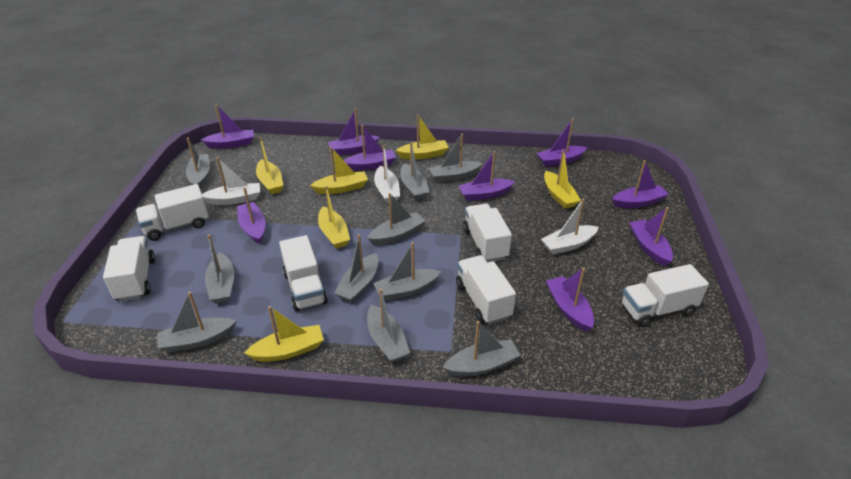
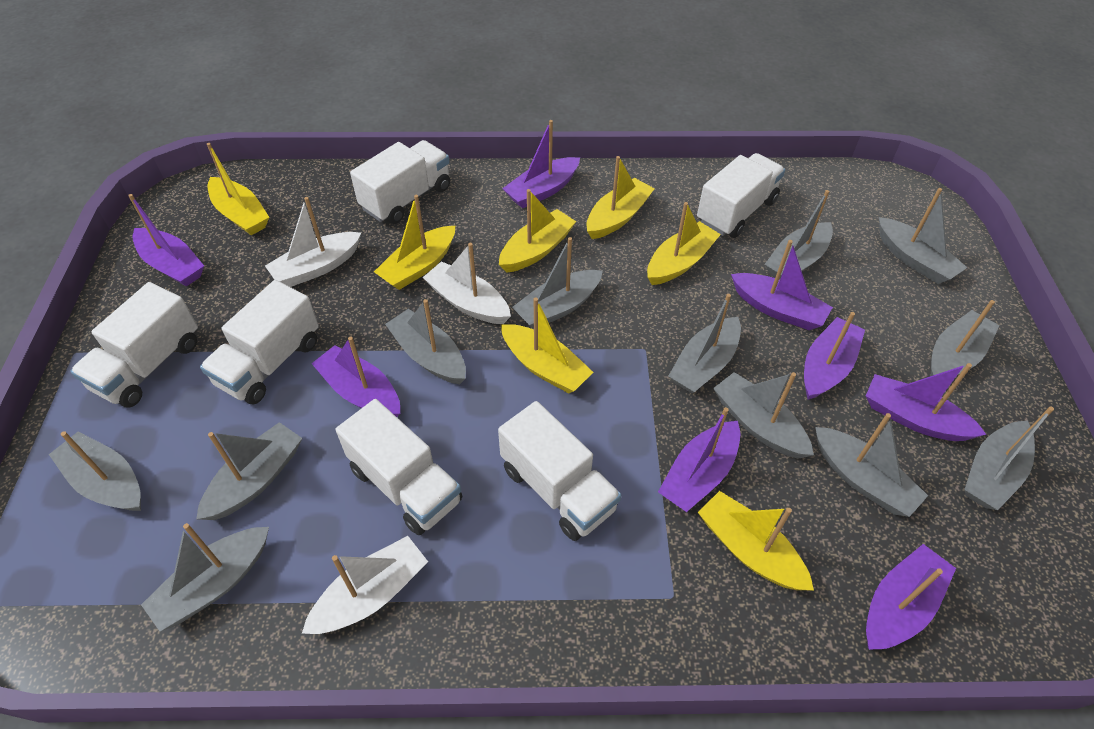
grey boat: [157,292,236,352] [186,137,210,189] [205,235,234,304] [334,234,378,303] [367,193,425,245] [367,289,410,363] [373,242,441,301] [400,142,430,200] [429,133,483,183] [442,321,521,377] = 10 -> [49,431,141,511] [141,523,269,631] [196,422,302,520] [385,299,466,384] [512,237,603,329] [668,294,741,393] [713,372,814,459] [765,190,833,279] [815,413,928,517] [879,188,967,284] [931,300,999,376] [964,406,1054,510] = 12
purple boat: [201,105,254,149] [237,187,266,244] [328,108,380,155] [344,125,396,171] [459,151,515,201] [537,118,587,167] [546,268,594,332] [612,160,669,208] [629,207,673,266] = 9 -> [128,194,204,286] [311,336,400,417] [502,120,580,208] [658,407,740,512] [731,240,833,330] [804,312,865,400] [866,363,987,441] [866,544,956,650] = 8
yellow boat: [244,306,324,362] [256,137,284,195] [310,147,368,194] [318,186,350,249] [396,115,449,159] [544,150,581,209] = 6 -> [207,143,269,235] [374,195,455,290] [499,189,577,273] [501,297,593,393] [587,156,655,239] [647,202,721,285] [698,491,814,590] = 7

